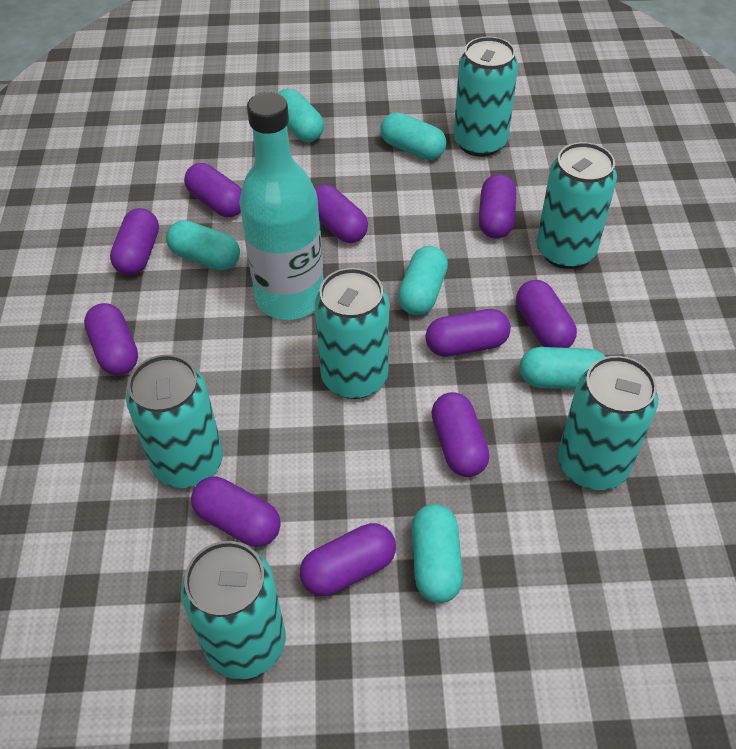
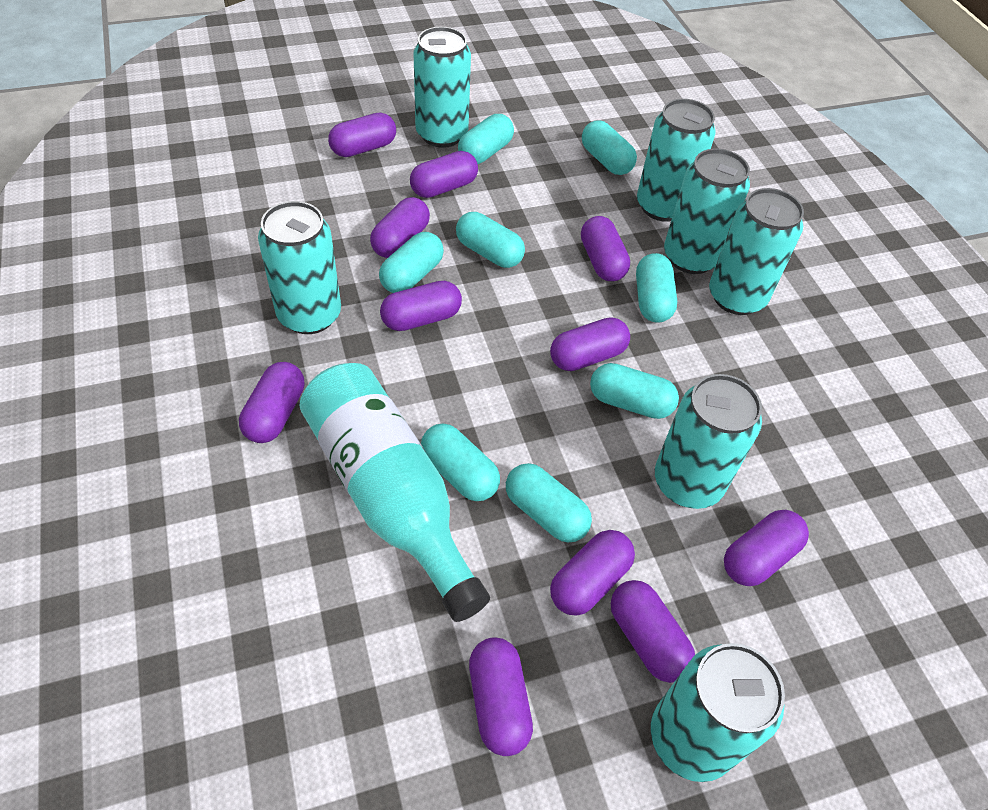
purple capsule: [84,303,138,375] [110,208,159,275] [184,163,242,217] [191,477,281,547] [300,523,396,596] [315,185,368,243] [425,309,511,357] [431,392,490,477] [479,174,516,239] [516,280,577,348] = 10 -> [239,362,304,443] [328,113,396,157] [370,197,430,258] [380,281,462,331] [410,151,478,198] [469,637,533,756] [550,318,630,371] [550,530,635,615] [581,216,630,281] [611,580,695,683] [724,510,809,586] = 11
turquoise can: [126,354,223,488] [181,541,285,679] [315,268,389,399] [454,36,518,157] [537,142,617,269] [558,356,658,490] = 6 -> [258,201,341,334] [414,27,471,148] [637,99,716,222] [651,643,785,782] [655,374,762,509] [664,149,750,274] [709,188,804,315] = 7
turquoise capsule: [166,220,240,270] [278,89,324,142] [380,112,446,160] [398,246,448,315] [412,504,463,603] [520,347,605,389] = 6 -> [379,232,444,293] [421,424,500,501] [456,212,525,268] [458,114,514,164] [506,463,592,542] [582,120,637,175] [590,363,679,419] [636,253,677,323] = 8

